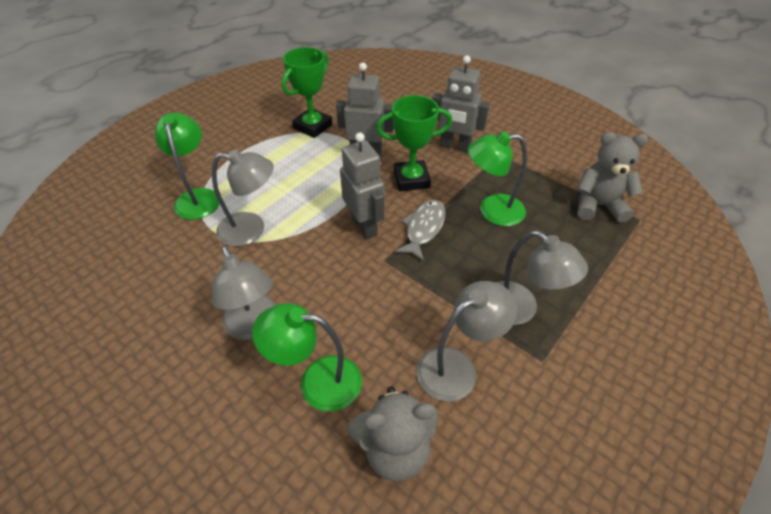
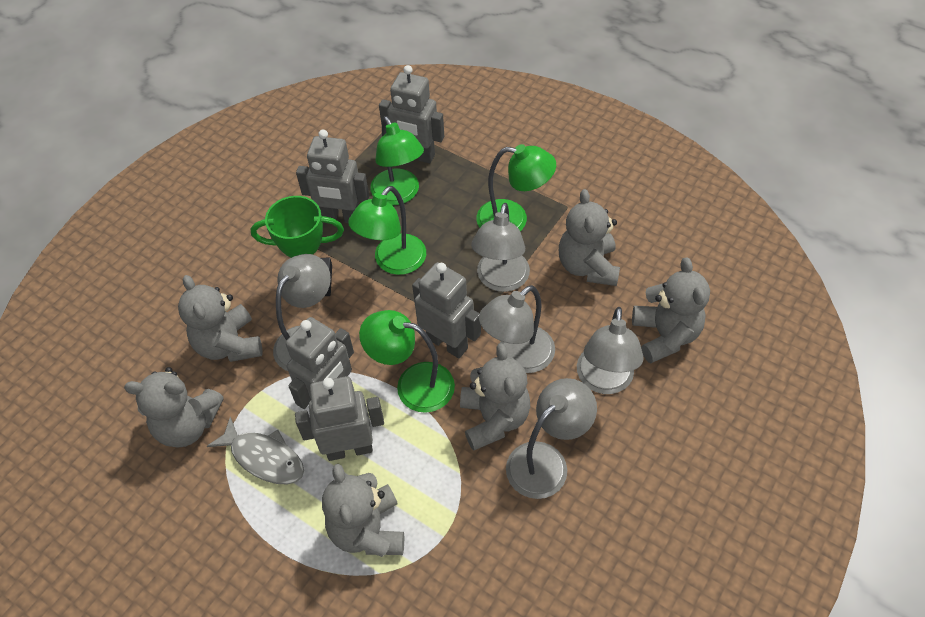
green lamp: [155,113,220,220] [252,303,362,412] [468,131,527,226] = 3 -> [348,186,426,275] [359,310,455,413] [370,116,424,205] [477,144,556,231] = 4
green trophy: [282,47,332,138] [376,95,452,191] = 2 -> [251,196,344,296] = 1
grey lamp: [212,150,274,247] [212,245,276,340] [416,281,517,401] [496,231,588,325] = 4 -> [273,254,331,371] [471,203,530,292] [479,285,555,373] [506,378,597,499] [577,307,644,394] = 5
grey robot: [336,62,394,157] [340,132,385,239] [432,55,490,153] = 3 -> [286,317,354,409] [295,376,384,461] [296,130,369,223] [379,65,444,163] [412,262,481,358] = 5
grey teddy bear: [347,386,438,481] [577,132,648,223] = 2 -> [124,367,224,448] [178,275,263,362] [322,464,404,557] [460,343,530,451] [559,189,620,286] [632,257,710,363] = 6

